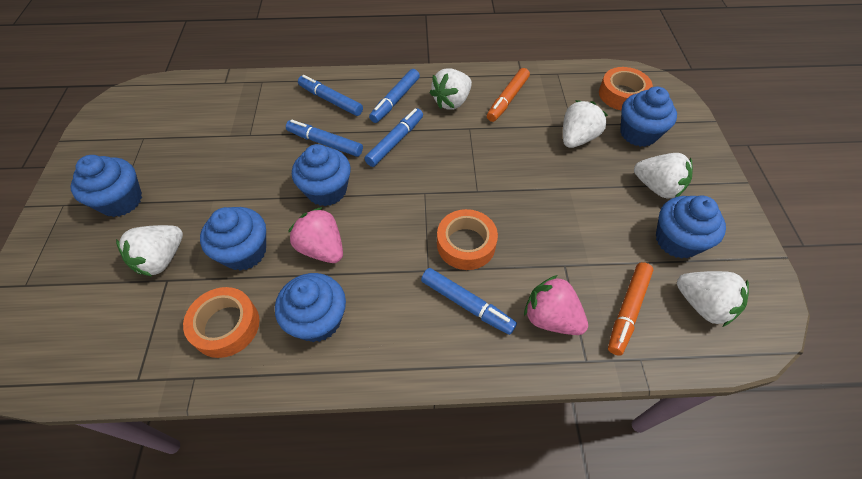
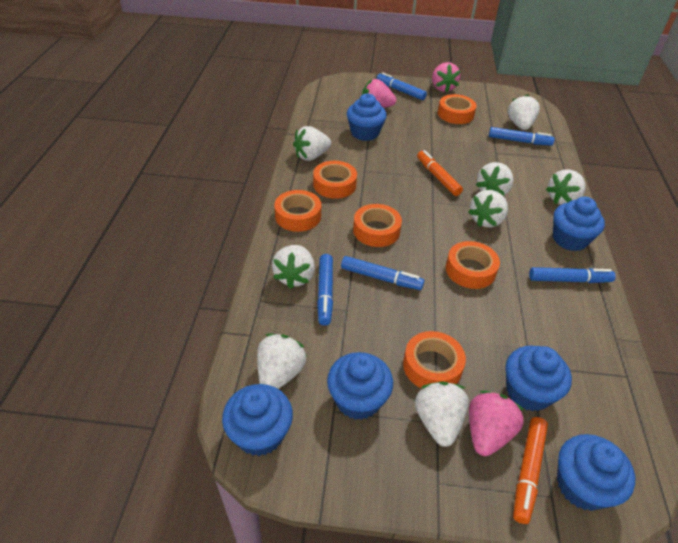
orange tape: [183,287,260,358] [437,209,498,270] [599,67,653,111] = 3 -> [274,190,321,232] [313,161,357,199] [353,204,402,247] [403,331,466,389] [438,94,477,124] [446,241,500,289] = 6
pink strawberry: [288,207,343,263] [524,275,588,335] = 2 -> [362,79,396,108] [432,62,460,93] [469,391,524,456] = 3
white strawberry: [116,225,183,277] [429,68,472,110] [563,100,608,148] [634,153,693,199] [677,271,749,327] = 5 -> [257,334,306,389] [272,245,315,289] [293,126,331,161] [415,381,469,447] [468,190,508,227] [476,162,513,196] [508,94,540,130] [546,169,586,205] = 8

